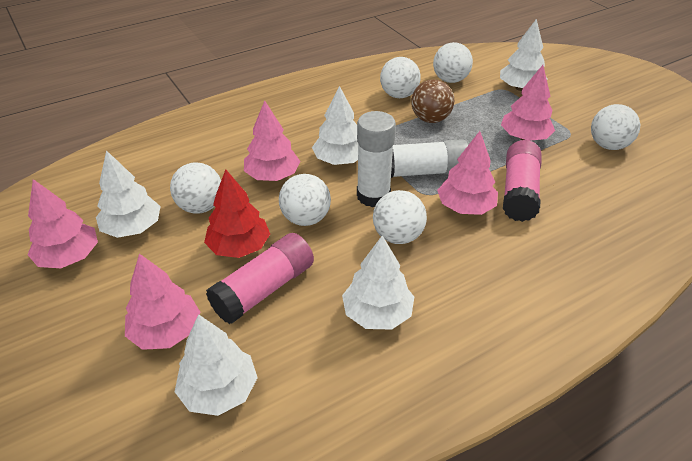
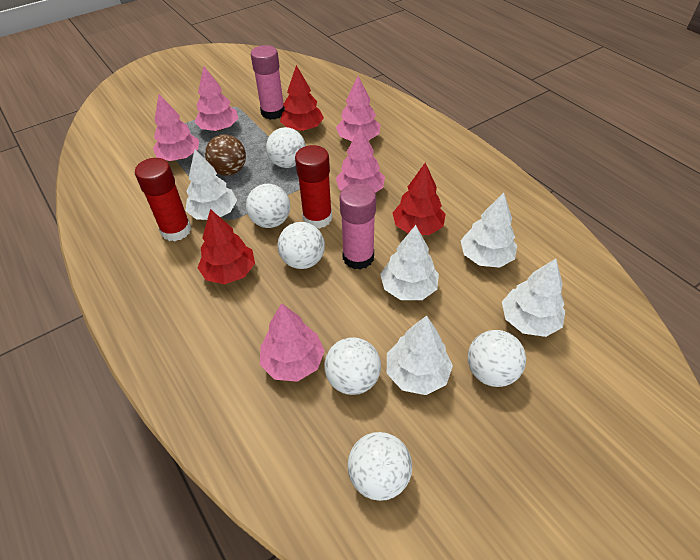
red glue stick: none = 0 -> [135,158,191,241] [295,145,332,229] = 2
red tree: [204,169,270,258] = 1 -> [198,209,255,284] [280,65,324,131] [393,163,446,235] = 3
white glue stick: [357,111,396,207] [391,139,468,178] = 2 -> none = 0

